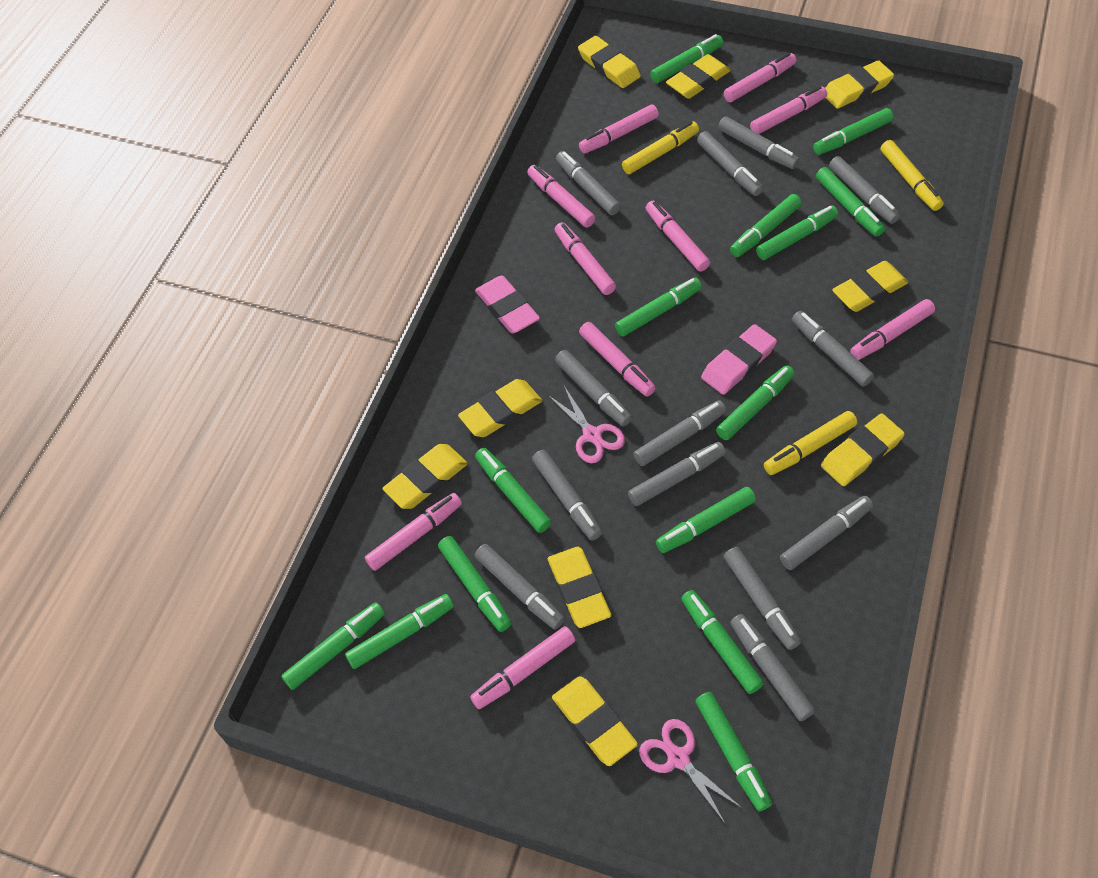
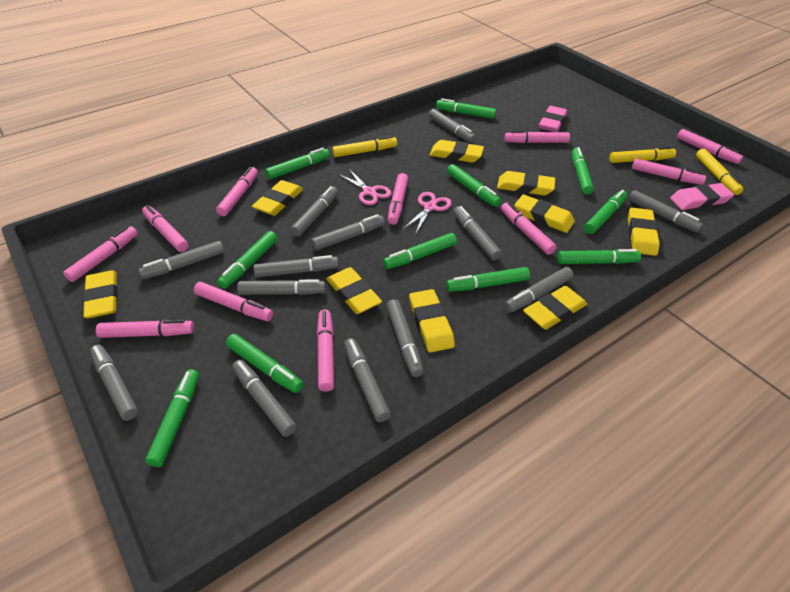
green marker: [281,602,385,690] [345,594,454,669] [438,536,511,632] [475,448,551,533] [615,277,702,336] [650,34,723,83] [656,487,756,553] [681,590,764,694] [695,692,772,812] [716,365,795,440] [730,194,802,257] [756,205,838,260] [813,108,894,155] [816,167,885,237] = 14 -> [145,369,199,467] [217,231,278,289] [226,334,303,393] [265,148,330,179] [383,233,457,269] [436,98,496,119] [446,267,530,292] [447,164,501,207] [557,249,641,264] [572,147,594,195] [584,190,627,234] = 11
pink marker: [365,493,462,571] [470,626,575,709] [527,165,595,228] [554,222,616,295] [579,105,659,153] [579,322,655,396] [646,201,710,272] [724,53,796,102] [750,86,827,134] [850,299,935,360] = 10 -> [63,226,138,282] [96,320,194,338] [142,205,189,252] [194,282,273,321] [216,167,258,216] [317,310,334,392] [388,173,408,225] [501,202,557,255] [504,131,570,143] [632,158,706,185] [677,129,743,164] = 11

